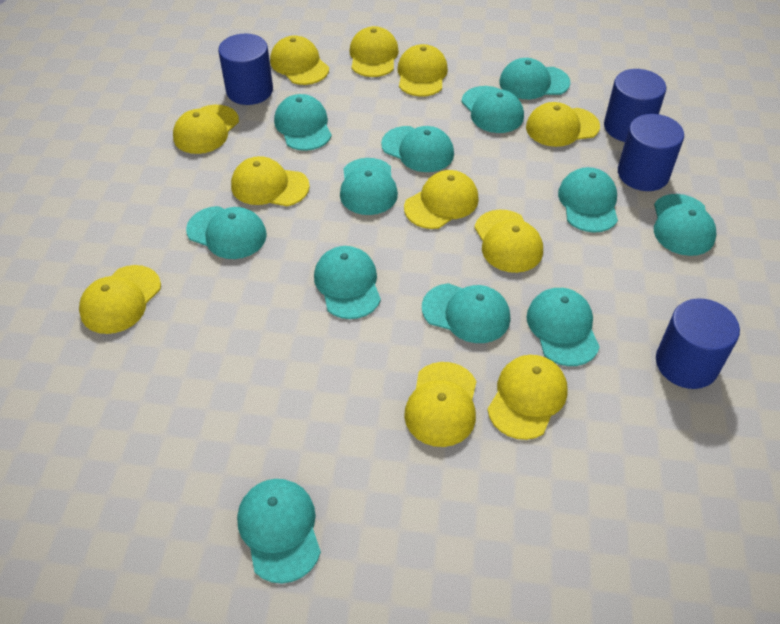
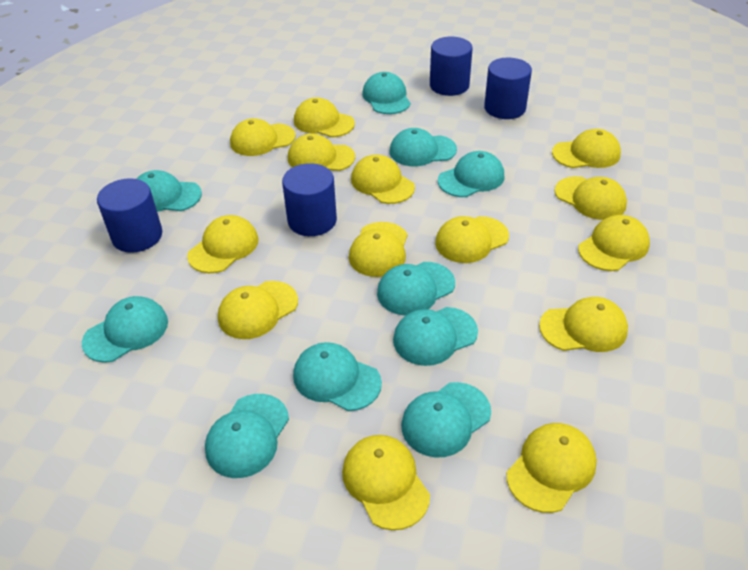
turquoise cap: [186,206,267,259] [237,479,321,584] [274,94,332,151] [314,246,381,319] [340,158,398,215] [381,126,454,172] [422,283,510,343] [462,86,524,133] [499,58,570,99] [527,288,600,366] [558,167,618,233] [654,194,716,256] = 12 -> [82,296,168,363] [136,170,202,212] [205,394,289,478] [293,342,382,411] [362,72,411,114] [377,262,455,315] [390,128,457,166] [393,307,478,366] [401,382,491,457] [438,151,504,197] = 10
yellow cap: [79,265,161,334] [173,105,239,154] [231,156,310,206] [270,35,329,85] [350,26,399,77] [397,44,448,97] [404,170,479,229] [404,362,476,447] [474,209,543,273] [487,355,568,440] [526,102,600,147] = 11 -> [187,215,259,273] [218,281,298,339] [230,118,296,156] [288,134,355,171] [294,97,355,137] [342,435,430,530] [349,222,408,277] [351,155,415,204] [435,216,509,263] [507,423,597,513] [539,297,628,352] [552,129,621,168] [554,176,627,220] [578,215,650,271] = 14

